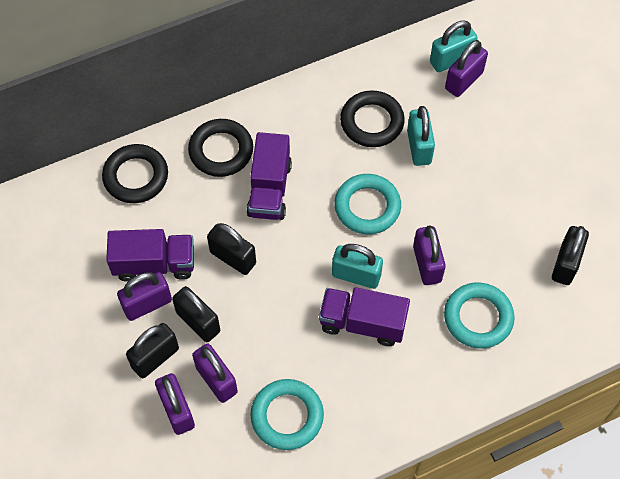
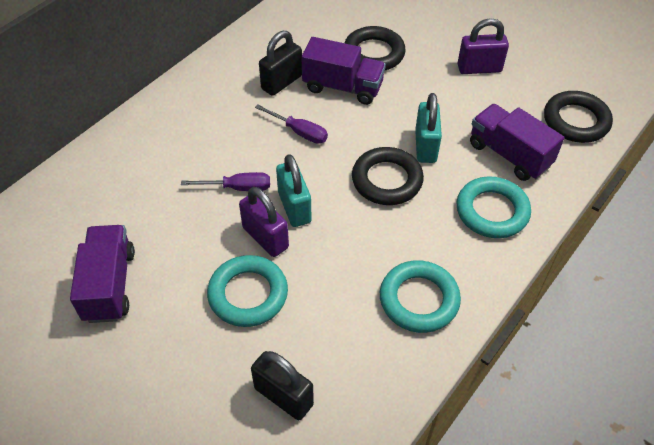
black padlock: [126,323,179,378] [172,286,220,342] [207,223,256,275] [552,226,589,285] = 4 -> [251,351,314,420] [259,31,302,96] = 2
purple padlock: [117,272,172,321] [155,373,195,435] [192,344,238,403] [413,225,446,285] [445,40,488,97] = 5 -> [239,187,289,257] [458,18,509,74] = 2
purple screwdriver: none = 0 -> [181,172,270,191] [255,105,328,144] = 2
turquoise padlock: [332,244,383,289] [407,106,435,166] [430,21,478,72] = 3 -> [276,154,312,227] [415,93,442,163] = 2

